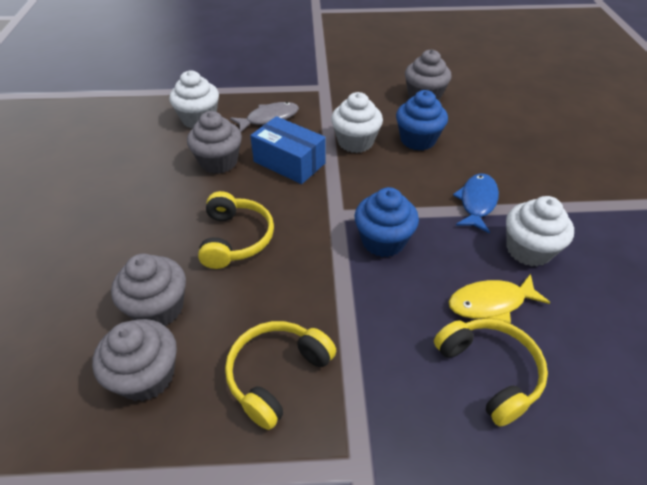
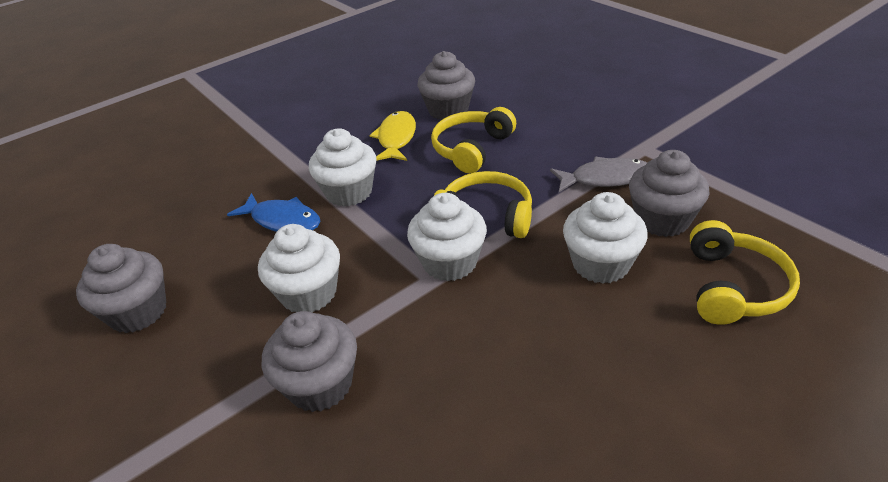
blue box: [250,116,326,184] = 1 -> none = 0
blue cupcake: [355,187,419,257] [396,90,448,151] = 2 -> none = 0
white cupcake: [169,70,219,128] [331,92,383,153] [506,196,574,267] = 3 -> [258,224,340,313] [309,128,377,207] [407,193,487,282] [563,192,648,284] = 4

